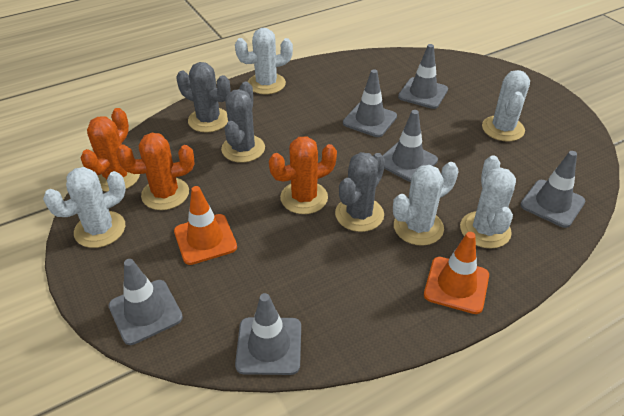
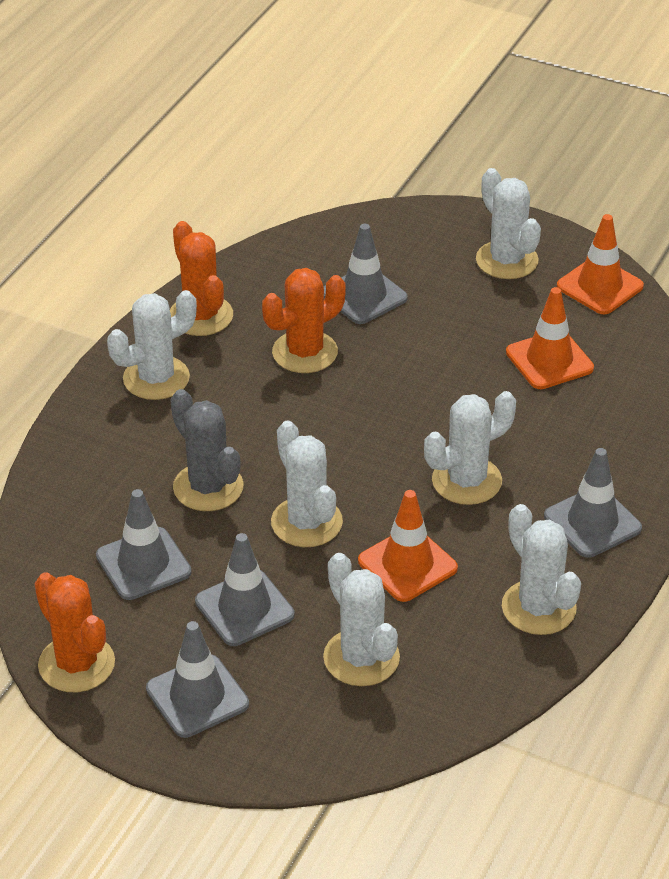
grey cactus: [177,62,230,132] [221,82,265,163] [335,152,385,232] = 3 -> [171,389,244,511] = 1
grey traffic cone: [109,259,183,345] [235,293,301,375] [343,69,397,137] [382,110,438,182] [398,44,448,109] [520,151,585,228] = 6 -> [96,489,192,600] [146,621,249,738] [195,533,295,646] [324,224,408,324] [544,448,642,558] = 5
orange traffic cone: [174,186,237,265] [424,232,489,314] = 2 -> [358,490,458,602] [506,287,594,389] [557,214,644,314] = 3
white cactus: [43,167,126,248] [235,28,293,94] [393,162,459,246] [460,155,516,249] [482,70,530,141] = 5 -> [107,290,197,400] [271,421,343,547] [323,553,400,686] [424,391,516,505] [476,168,541,279] [502,504,581,635] = 6

